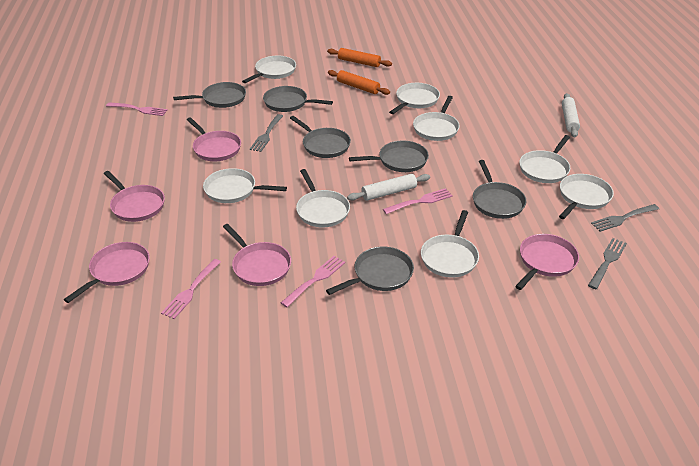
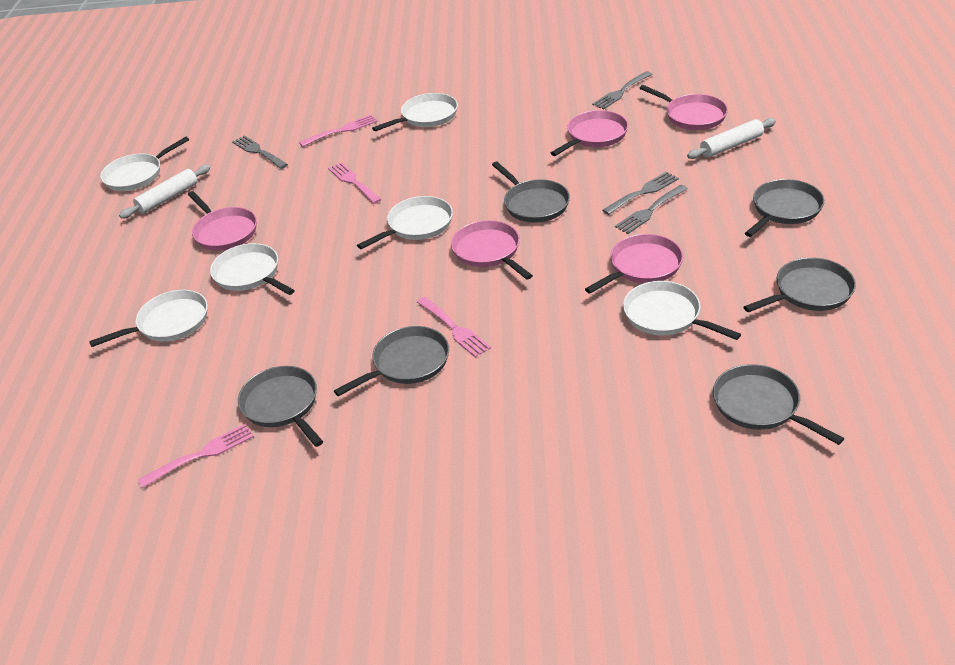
grey fork: [250,114,283,152] [588,238,627,289] [591,204,659,232] = 3 -> [232,135,288,169] [592,71,652,109] [602,172,679,215] [615,185,688,234] = 4
orange rolling pin: [327,48,392,67] [328,70,390,95] = 2 -> none = 0
white pan: [203,168,287,203] [242,56,296,83] [296,169,350,228] [389,83,440,114] [413,96,460,141] [421,210,479,278] [519,135,571,183] [559,174,614,219] = 8 -> [89,290,208,347] [100,137,189,191] [210,243,295,295] [357,196,453,249] [372,93,458,131] [623,281,741,340] = 6

